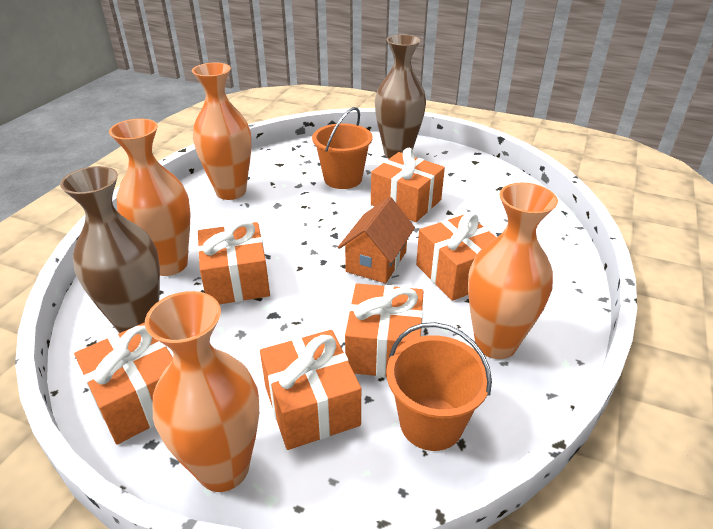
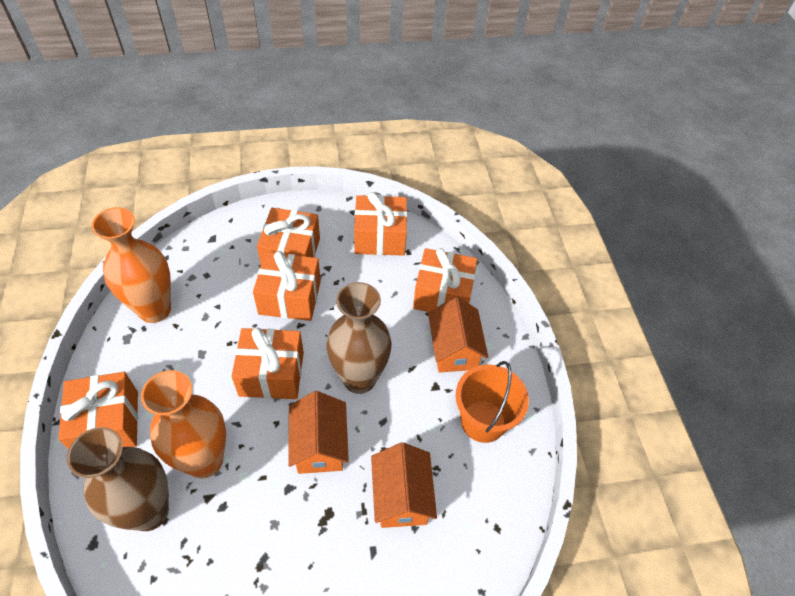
orange bucket: [312,107,372,189] [386,322,492,451] = 2 -> [455,361,529,443] = 1
orange house: [338,197,415,283] = 1 -> [288,391,349,474] [371,442,437,528] [428,296,488,373] = 3
orange vase: [109,119,191,276] [145,291,259,492] [192,63,251,200] [468,183,558,359] = 4 -> [91,207,171,323] [141,370,226,478] = 2

